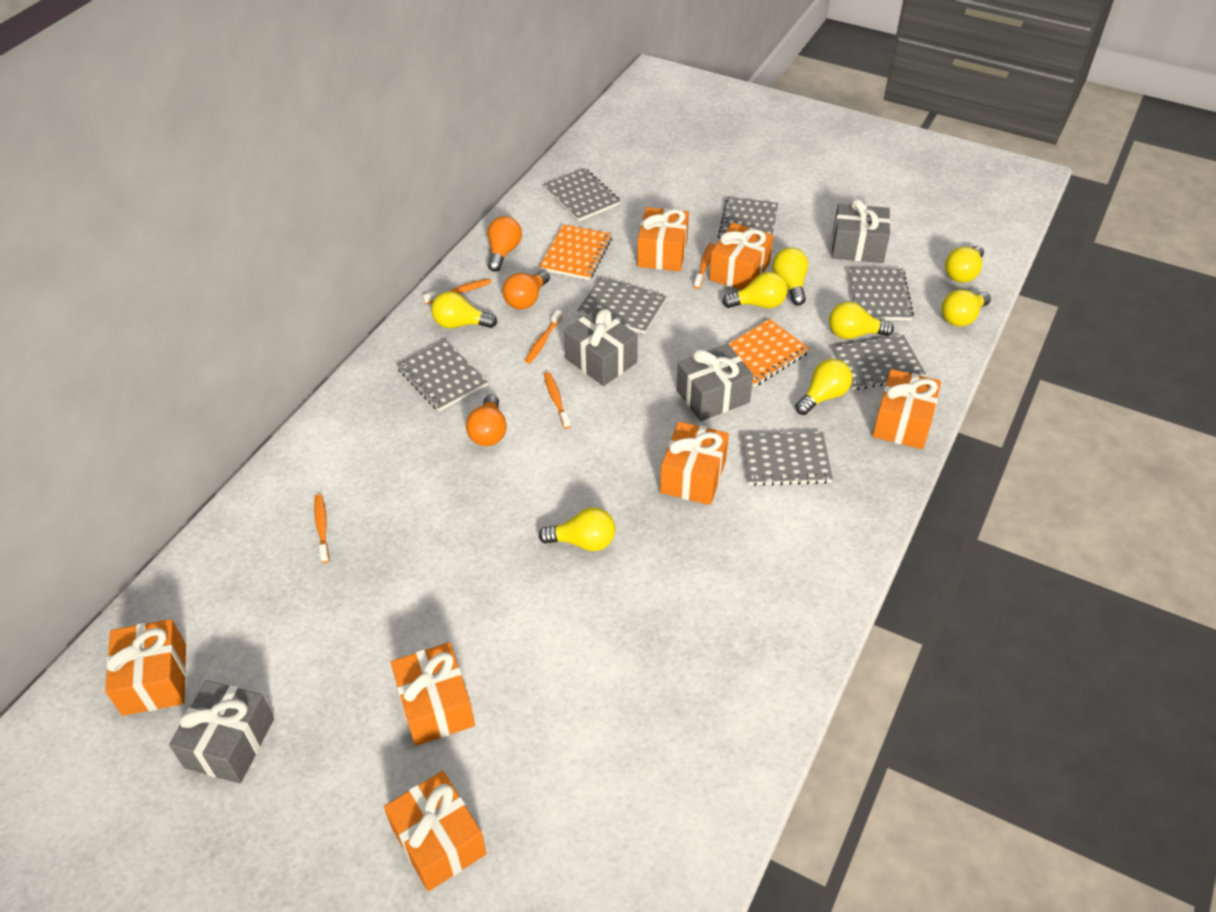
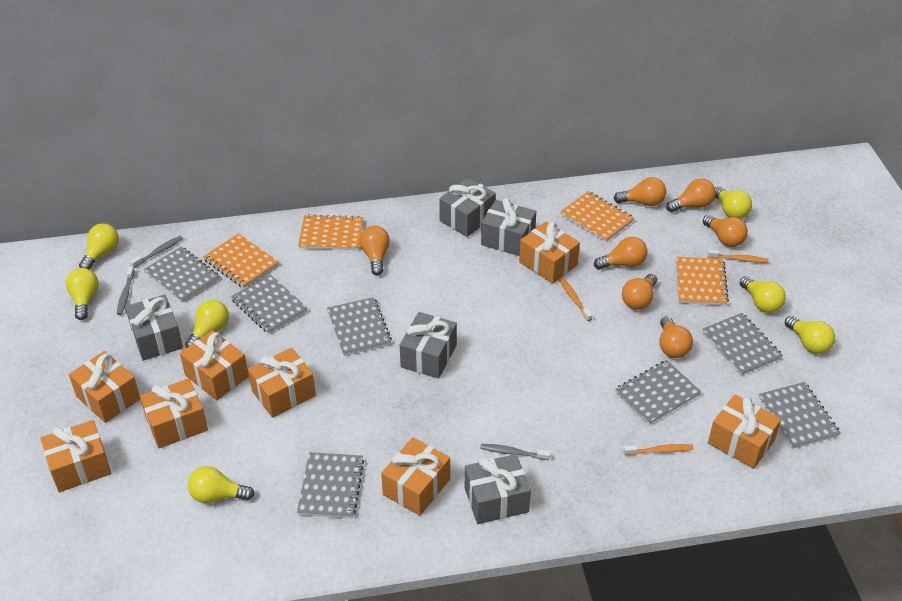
grey gift: [169,680,274,783] [564,308,638,386] [676,344,753,421] [832,199,890,263] = 4 -> [125,295,183,361] [400,312,457,379] [439,178,496,237] [465,454,531,524] [481,198,536,256] = 5
grey toothbrush: none = 0 -> [117,266,135,315] [130,236,183,268] [480,444,551,460] = 3
orange gift: [105,619,186,716] [384,771,487,891] [391,642,475,746] [637,207,689,271] [660,421,729,505] [709,223,773,290] [873,369,941,449] = 7 -> [40,420,111,492] [69,351,140,423] [140,378,208,448] [180,330,249,400] [248,348,316,418] [381,437,450,516] [519,221,580,284] [708,394,781,469] = 8
orange light bulb: [466,394,507,446] [487,216,522,272] [502,270,550,309] = 3 -> [360,226,390,276] [594,237,647,270] [614,177,666,206] [622,274,657,310] [660,316,693,358] [666,178,716,212] [703,215,748,247] = 7
orange notebook: [539,224,612,280] [728,319,810,387] = 2 -> [203,234,279,288] [298,214,364,250] [560,191,634,242] [676,256,729,306] = 4
orange toothbrush: [314,494,329,563] [423,279,491,304] [525,310,562,363] [544,372,570,429] [694,243,715,289] = 5 -> [559,278,592,321] [624,444,694,455] [707,249,769,263] = 3
yellow light bulb: [431,291,497,328] [538,507,615,551] [722,272,788,308] [772,247,808,305] [795,359,852,415] [829,302,894,339] [941,289,991,327] [945,246,984,283] = 8 -> [66,268,99,320] [79,223,119,270] [185,300,229,348] [188,466,255,503] [715,187,752,219] [740,276,786,313] [785,316,835,354] = 7

